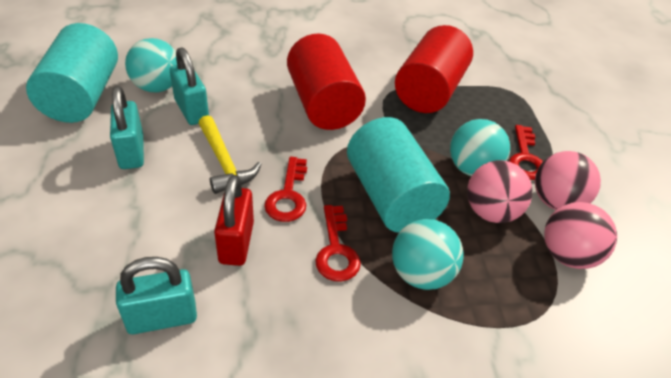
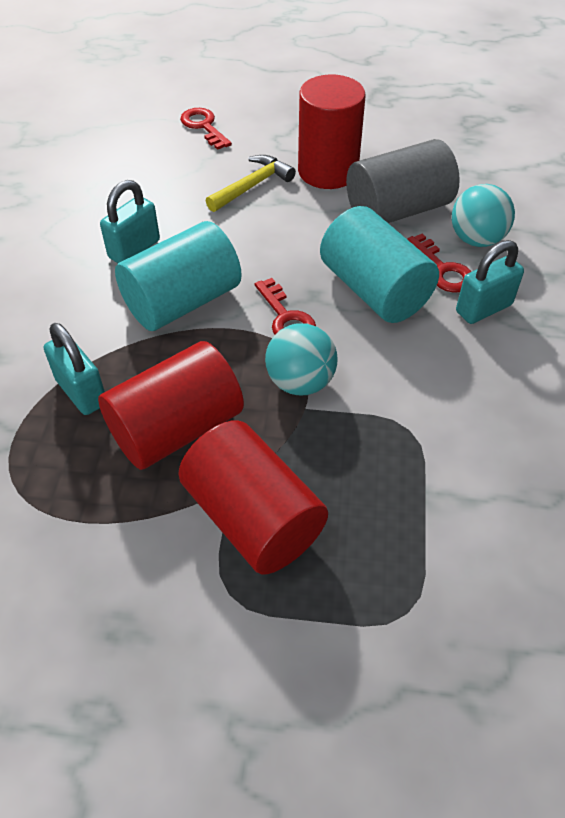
grey cylinder: none = 0 -> [346,139,460,223] = 1
pink ball: [467,160,533,223] [535,151,601,210] [544,202,617,269] = 3 -> none = 0
red cylinder: [287,34,366,130] [395,25,473,113] = 2 -> [98,341,244,470] [178,420,328,575] [298,75,366,189] = 3
red padlock: [214,175,254,266] = 1 -> none = 0
turquoise ball: [125,38,177,92] [392,219,464,290] [450,119,510,176] = 3 -> [265,323,338,396] [452,184,515,247] = 2

